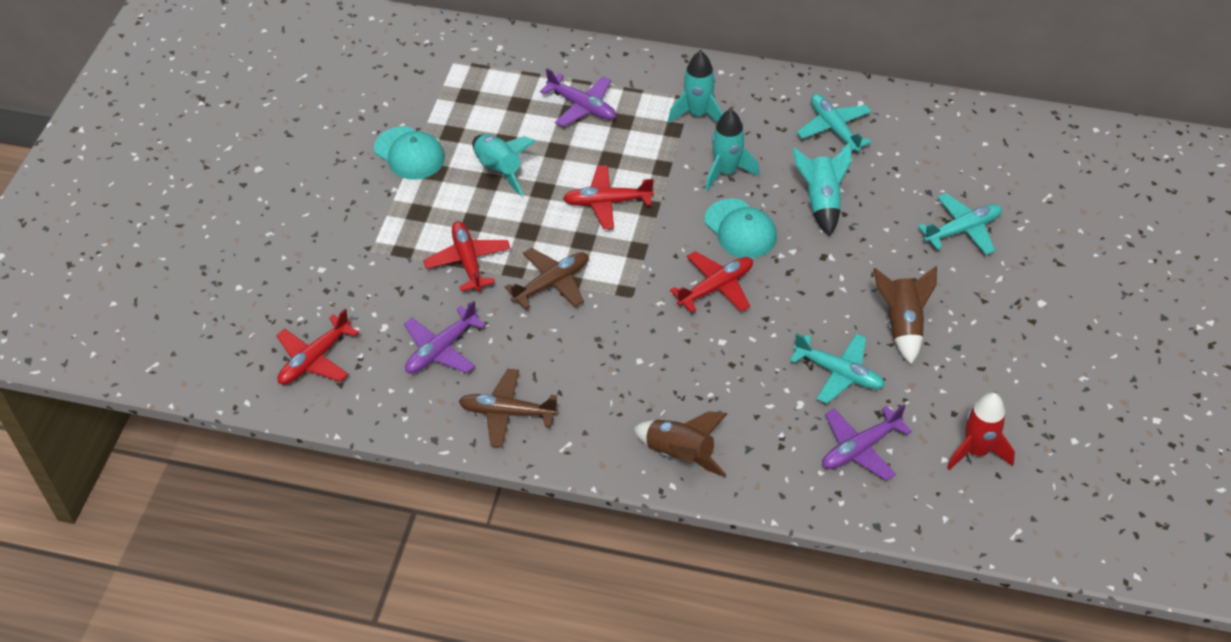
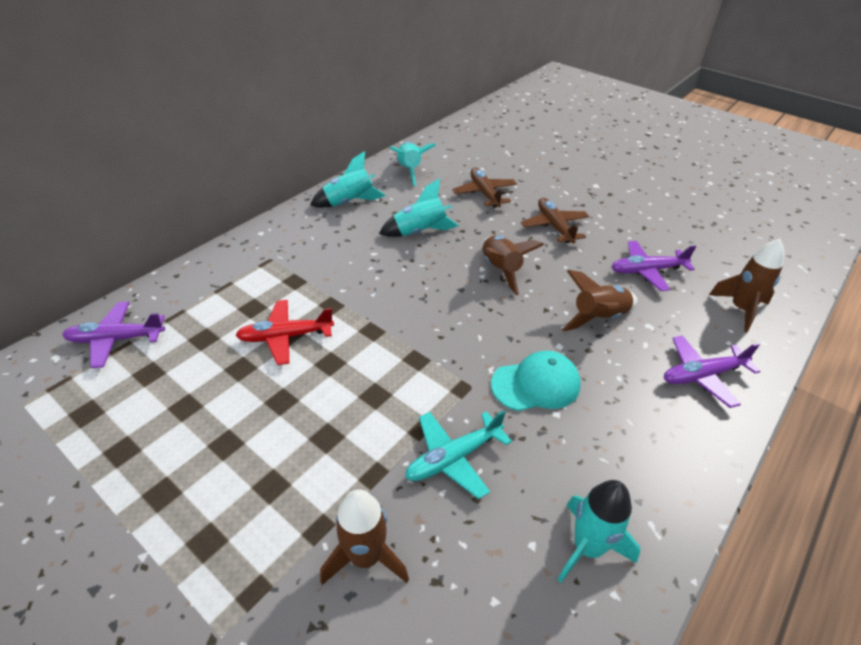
brown rocket: [633,411,727,477] [873,266,937,364] = 2 -> [320,489,409,585] [482,236,544,295] [562,270,637,331] [709,239,784,333] = 4
red plane: [276,309,359,385] [423,221,511,292] [563,165,654,229] [670,251,753,313] = 4 -> [236,300,334,365] = 1
red rocket: [947,392,1015,470] = 1 -> none = 0
turquoise cap: [374,126,445,180] [705,199,777,259] = 2 -> [491,351,581,411] = 1
turquoise plane: [790,333,885,404] [797,94,872,152] [918,193,1002,255] = 3 -> [405,410,512,499] = 1

